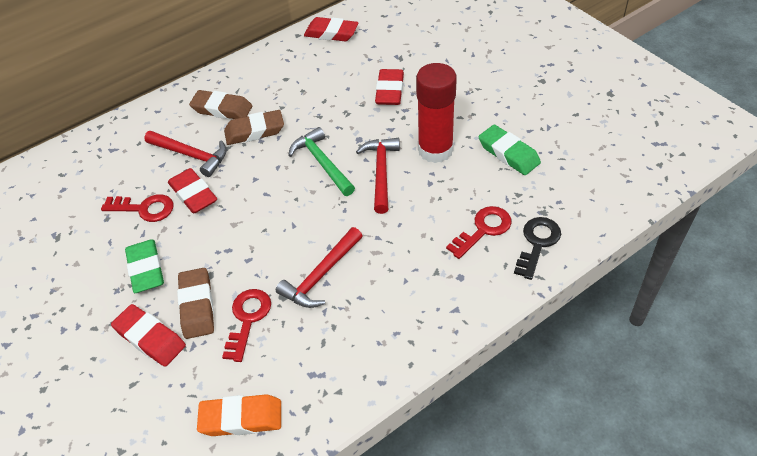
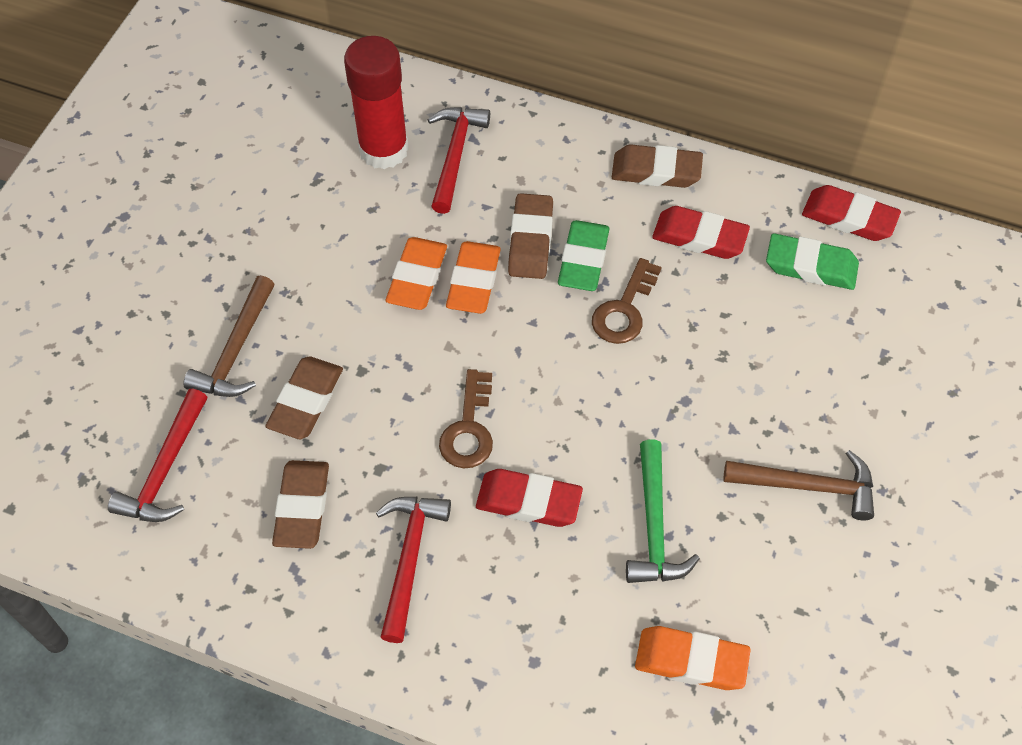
black key: [514,217,561,280] = 1 -> none = 0
brown eraser: [177,268,214,339] [189,90,252,119] [224,110,284,145] = 3 -> [266,356,343,439] [272,460,329,549] [508,193,553,279] [612,144,703,188] = 4
brown hammer: none = 0 -> [183,275,275,397] [723,450,874,520] = 2
brown key: none = 0 -> [439,369,493,468] [592,258,662,344] = 2
orange eraser: [197,394,281,436] = 1 -> [386,237,447,310] [446,241,501,314] [635,626,751,690] = 3
red eraser: [111,304,186,367] [168,168,217,213] [304,17,359,41] [375,69,404,105] = 4 -> [476,469,583,527] [652,206,750,259] [802,185,901,241] = 3
red key: [101,194,174,222] [222,289,271,362] [446,206,511,259] = 3 -> none = 0

